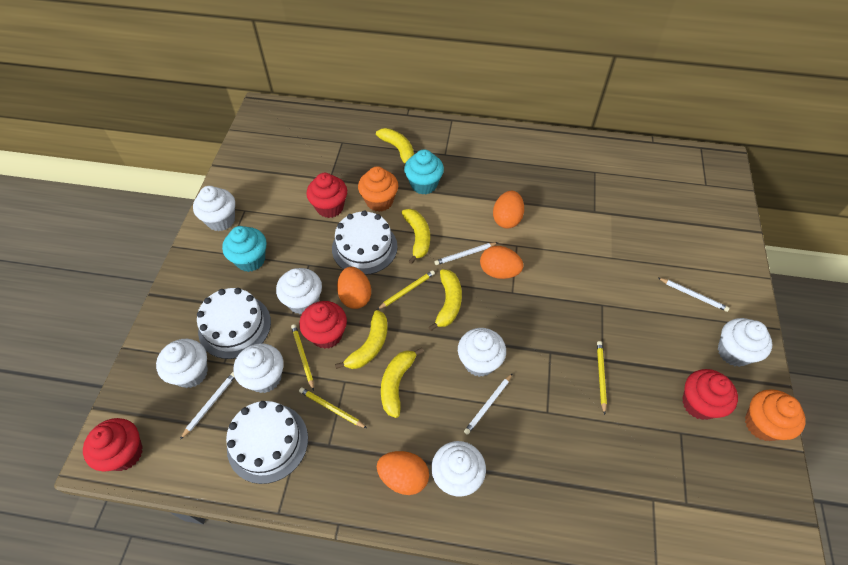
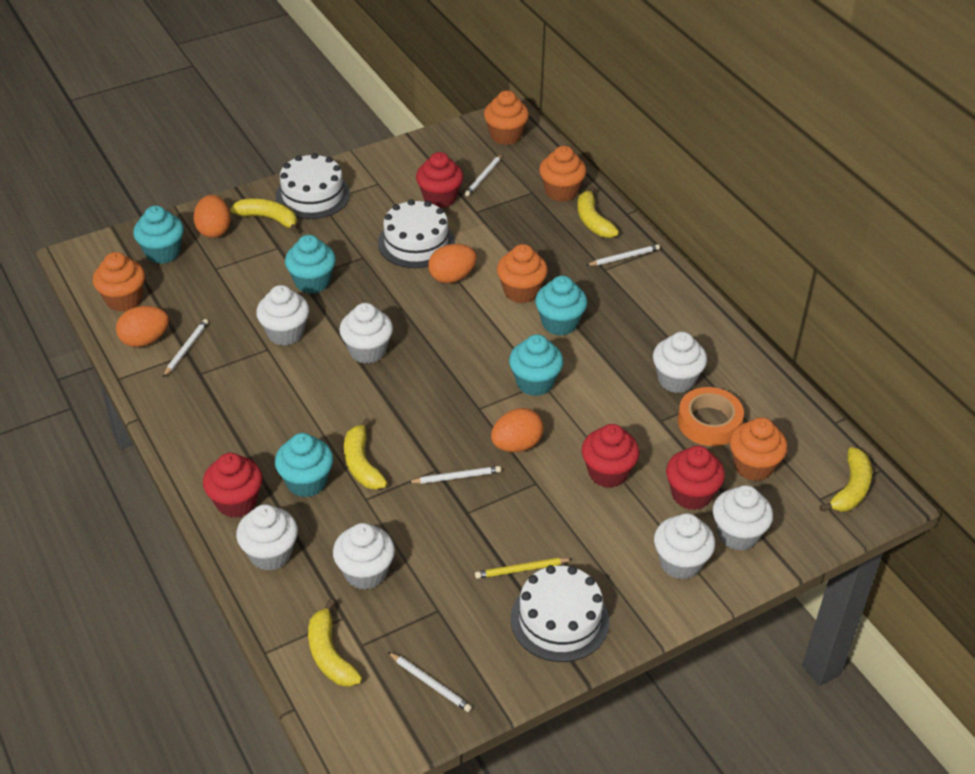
orange cupcake: [358,166,398,212] [745,389,806,441] = 2 -> [93,252,145,312] [484,90,529,145] [497,244,548,303] [539,146,586,202] [730,417,788,481] = 5
orange tape: none = 0 -> [678,387,744,446] = 1
turquoise cupcake: [222,226,266,272] [404,149,444,195] = 2 -> [133,205,184,264] [275,433,333,497] [285,235,336,294] [509,334,563,396] [535,276,587,336] = 5
white pencil: [180,372,235,440] [435,242,498,265] [464,373,513,435] [658,278,730,312] = 4 -> [163,319,208,377] [388,652,472,712] [408,466,501,484] [465,154,502,196] [586,244,660,266] = 5
yellow pencil: [291,324,314,391] [299,387,367,428] [377,270,435,310] [597,341,607,415] = 4 -> [475,558,572,579] = 1

